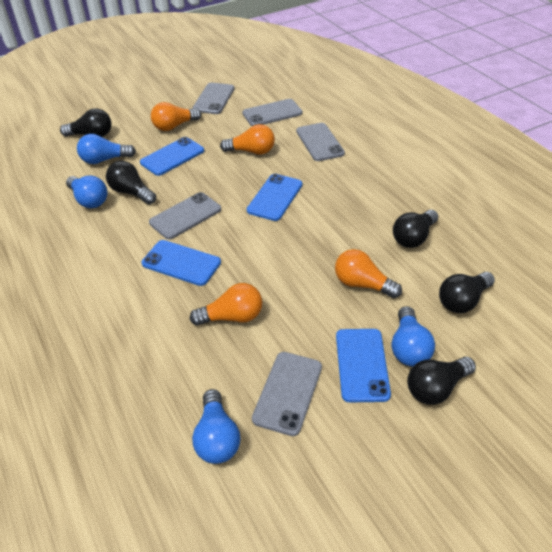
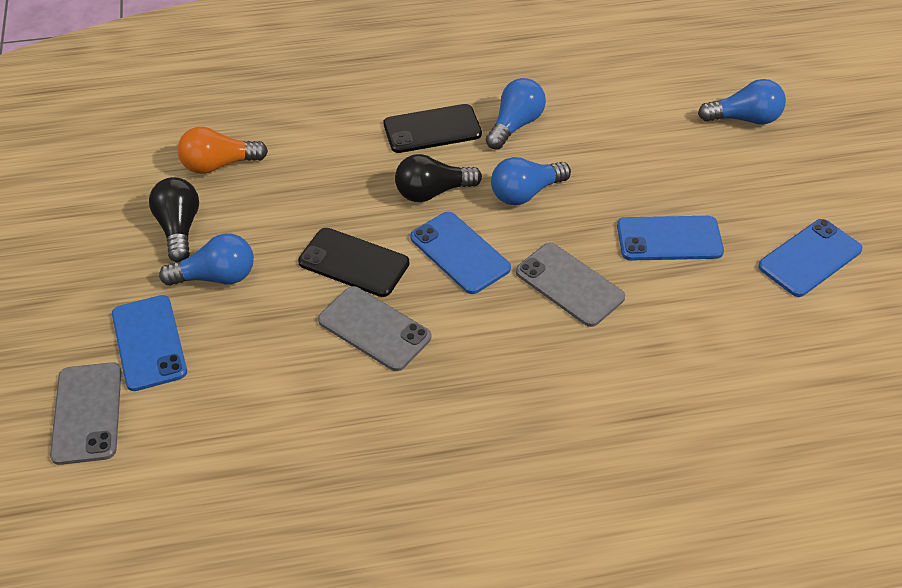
black light bulb: [60,108,112,137] [106,161,156,204] [393,210,438,248] [407,357,476,405] [439,272,495,313] = 5 -> [149,177,199,262] [395,154,482,202] = 2
black phone: none = 0 -> [298,228,409,297] [383,104,482,153] = 2
grey phone: [149,192,221,239] [193,83,235,114] [242,99,302,126] [252,352,322,436] [296,123,345,161] = 5 -> [50,362,121,465] [318,286,431,371] [516,243,625,327] = 3
orange light bulb: [151,102,201,131] [190,283,262,326] [220,124,275,155] [335,249,402,298] = 4 -> [178,127,268,174] = 1

